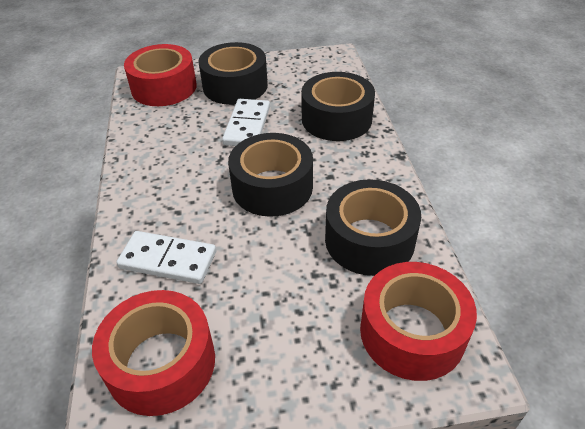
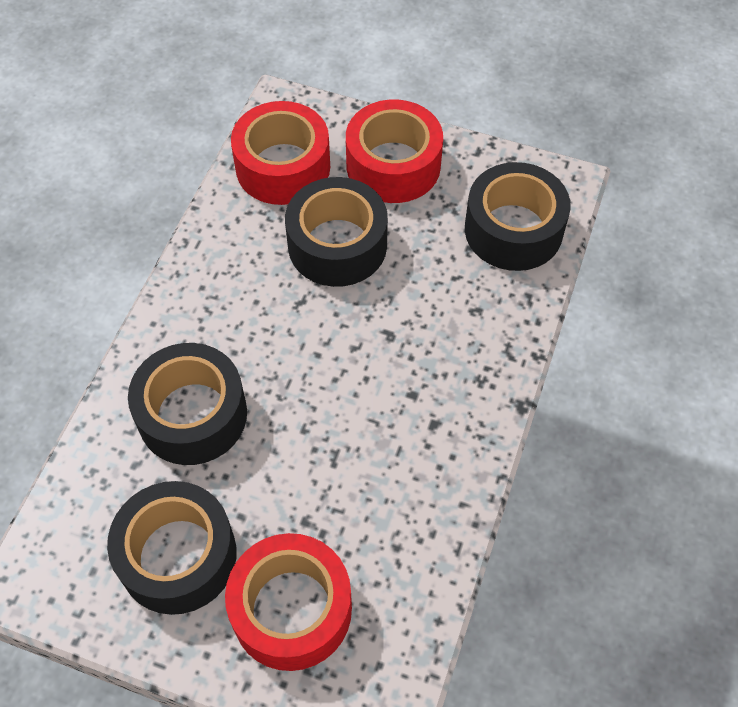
white domino: [116,231,216,284] [222,99,270,146] = 2 -> none = 0

